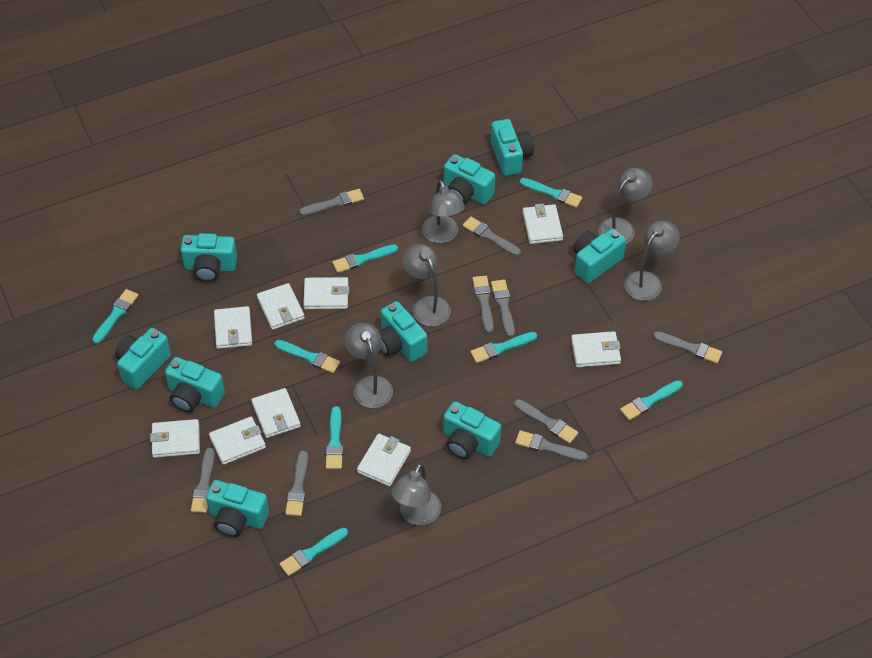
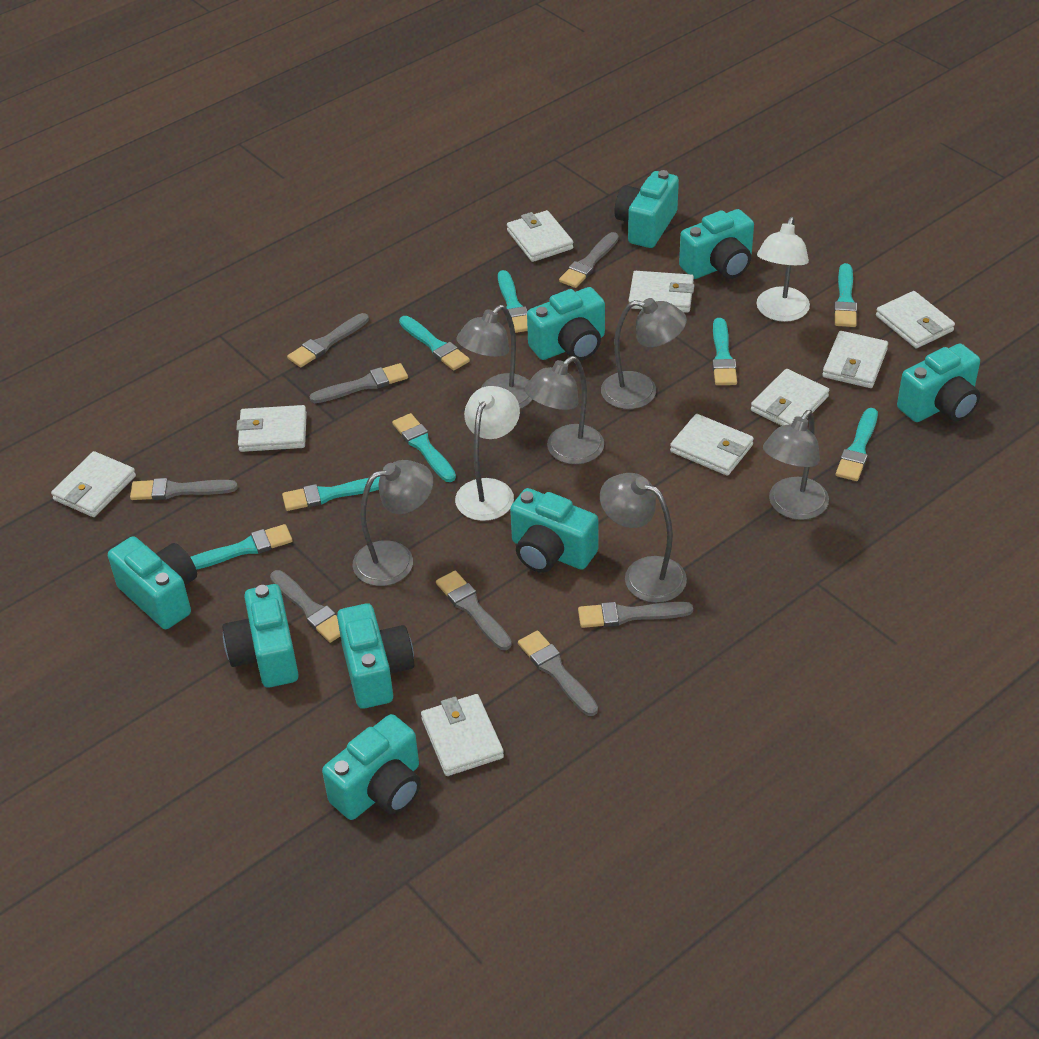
grey brush: [191,448,215,513] [285,451,308,516] [299,189,364,216] [463,217,521,256] [473,276,494,333] [491,279,515,337] [514,399,578,444] [515,430,588,461] [653,331,722,364] = 9 -> [130,478,238,500] [270,570,340,643] [287,313,369,367] [309,363,408,403] [436,571,512,650] [518,631,598,716] [559,232,619,288] [578,602,693,628] = 8
white lamp: none = 0 -> [455,386,520,521] [756,217,810,322] = 2

